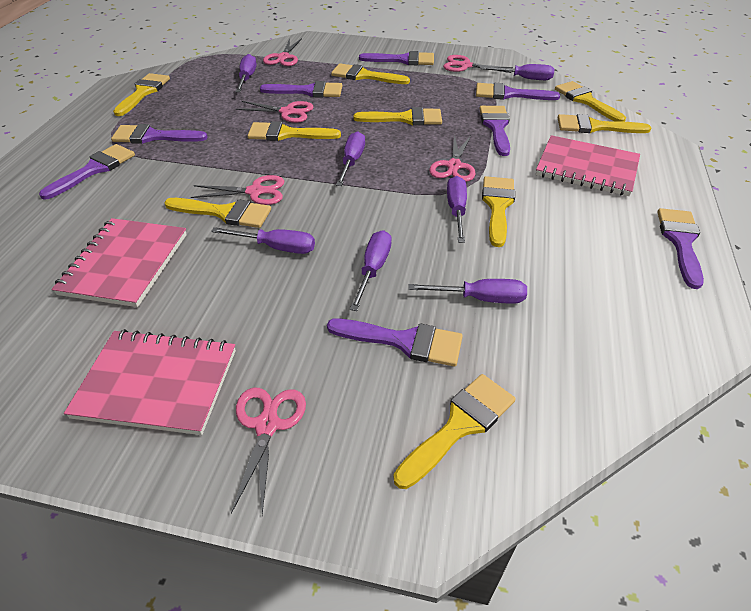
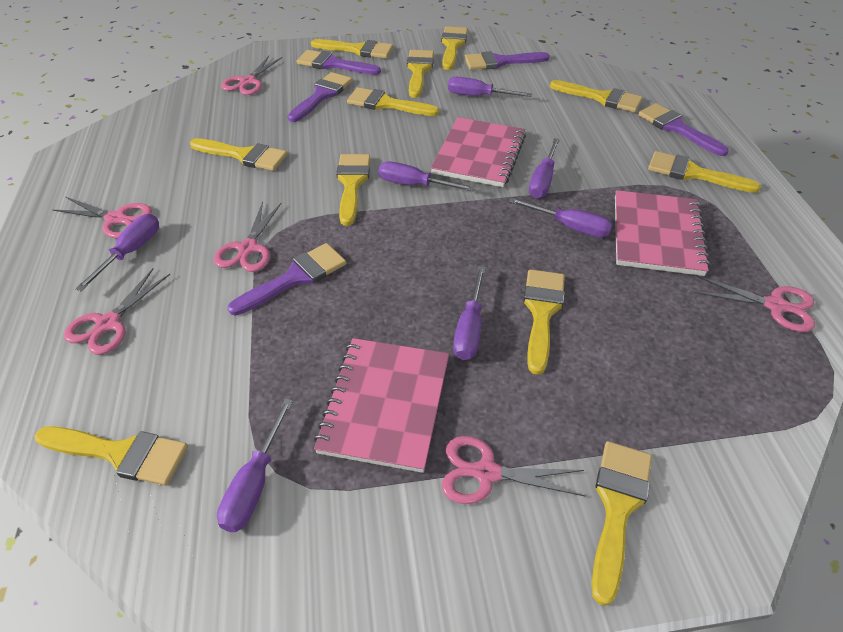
purple brush: [39,144,135,199] [111,124,208,144] [260,81,342,98] [327,319,463,366] [359,51,434,65] [476,83,560,100] [479,106,510,156] [657,208,704,289] = 8 -> [228,243,346,315] [288,72,353,122] [296,50,381,75] [465,51,550,70] [638,103,729,156] = 5
yellow brush: [113,73,170,116] [164,198,271,228] [248,121,341,141] [331,63,410,84] [354,107,442,125] [393,374,516,489] [482,176,515,247] [555,81,626,122] [558,114,651,133] = 9 -> [35,426,188,486] [190,138,287,171] [311,39,393,58] [336,154,370,226] [347,87,439,116] [407,50,434,98] [441,26,468,70] [523,269,565,375] [550,80,643,112] [592,441,652,606] [648,151,761,193] = 11

